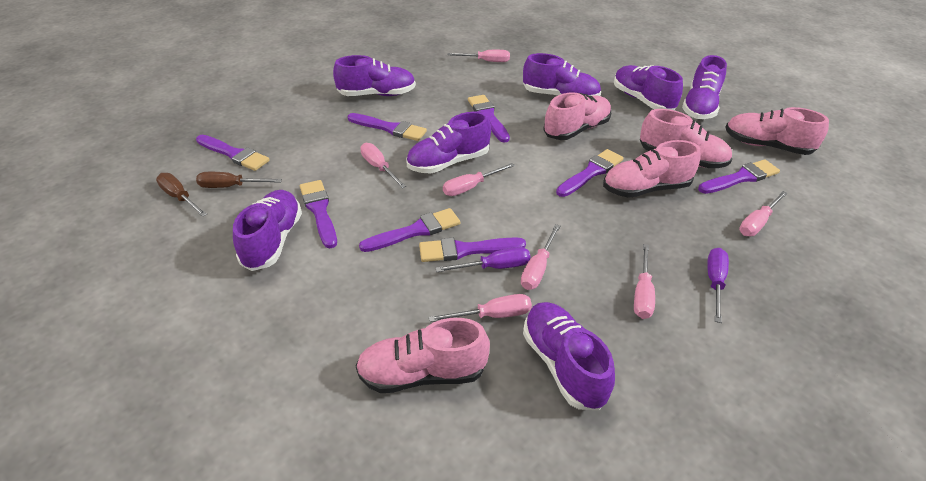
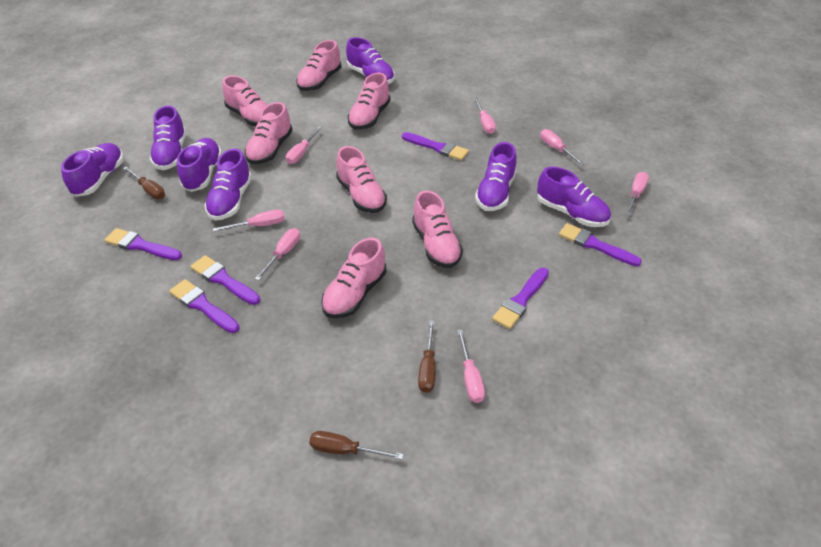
brown screwdriver: [156,173,207,217] [196,172,282,188] = 2 -> [123,167,165,199] [309,431,404,460] [418,320,436,393] = 3
pink shoe: [355,318,490,393] [543,92,611,140] [603,140,701,198] [640,109,732,168] [725,107,829,155] = 5 -> [222,76,268,126] [245,102,293,164] [296,40,342,91] [321,237,386,318] [336,146,387,213] [348,73,391,130] [412,190,463,268] = 7
purple brush: [196,135,270,171] [300,180,337,248] [348,113,427,141] [359,208,460,252] [419,237,526,262] [468,95,510,143] [556,149,623,197] [698,159,780,194] = 8 -> [104,228,182,260] [169,279,240,333] [190,255,260,305] [402,132,469,161] [492,268,549,329] [559,223,642,266] = 6
purple screwdriver: [436,247,530,272] [707,248,729,323] = 2 -> none = 0

